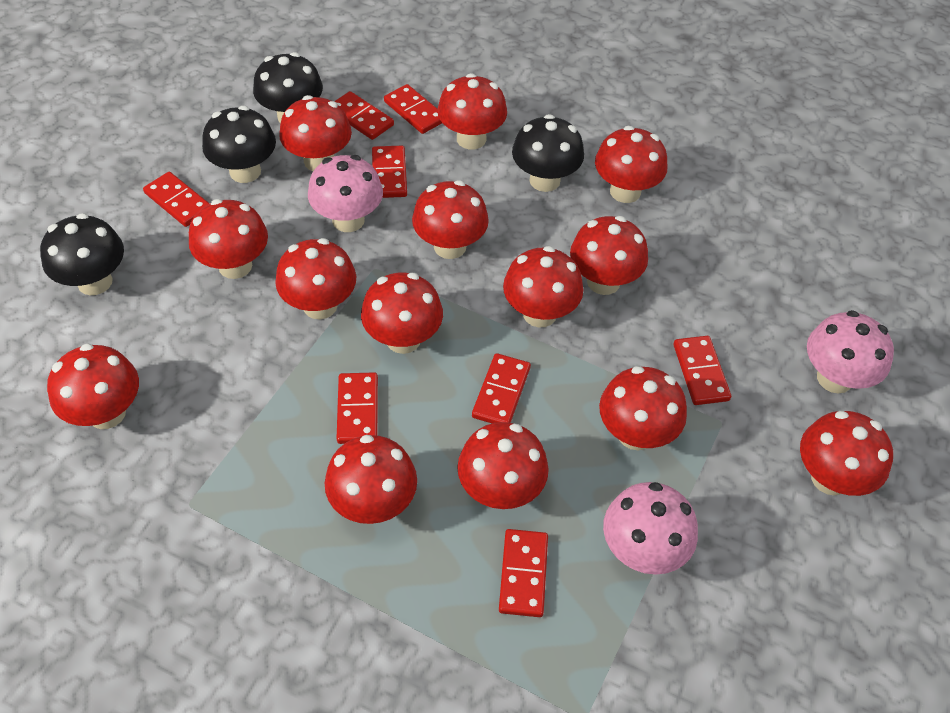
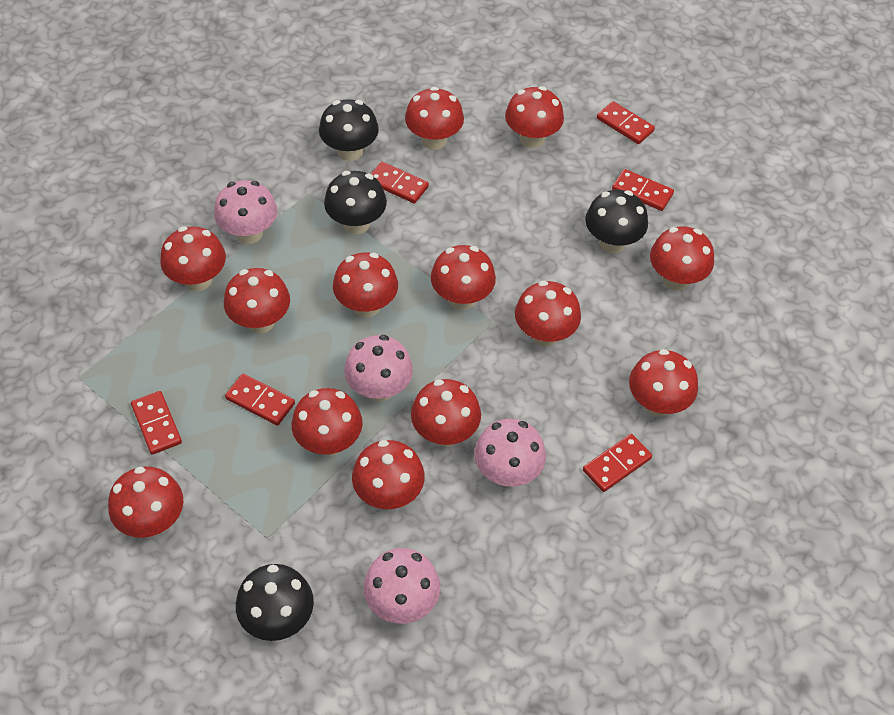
pink mushroom: [308,155,383,232] [603,482,698,575] [807,310,894,394] = 3 -> [214,180,277,244] [344,335,413,402] [363,548,440,624] [474,419,546,487] = 4
red domino: [143,172,210,227] [335,91,394,140] [337,372,378,444] [372,146,407,198] [384,84,442,134] [472,353,531,423] [499,529,548,617] [673,336,731,405] = 8 -> [131,391,182,455] [225,374,295,426] [371,162,429,203] [583,434,652,492] [597,101,655,144] [612,169,674,211] = 6
red mushroom: [47,344,139,429] [189,199,268,279] [275,238,356,319] [279,95,352,171] [325,435,417,524] [361,272,443,354] [412,180,489,259] [438,73,507,149] [457,422,549,509] [503,246,583,328] [570,216,648,295] [595,126,668,203] [599,366,687,450] [800,411,893,496] = 14 -> [108,466,183,538] [160,226,226,291] [224,268,290,333] [292,388,363,456] [333,252,398,317] [352,440,425,509] [405,87,464,150] [411,379,481,447] [431,245,496,310] [505,86,564,148] [515,281,581,346] [629,349,698,416] [650,226,714,290] = 13

